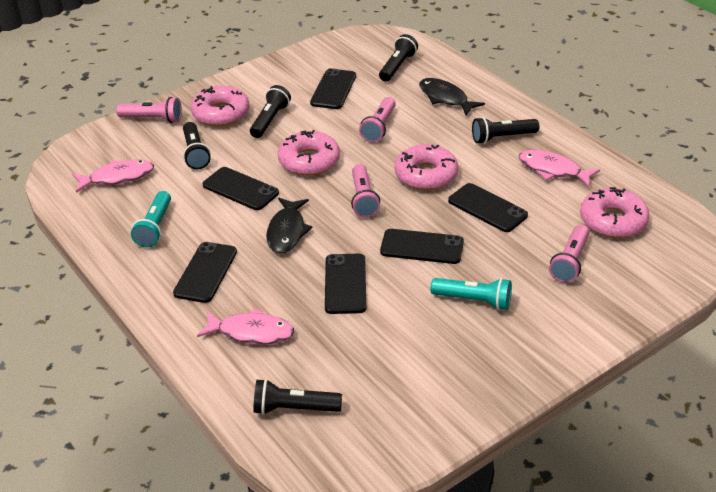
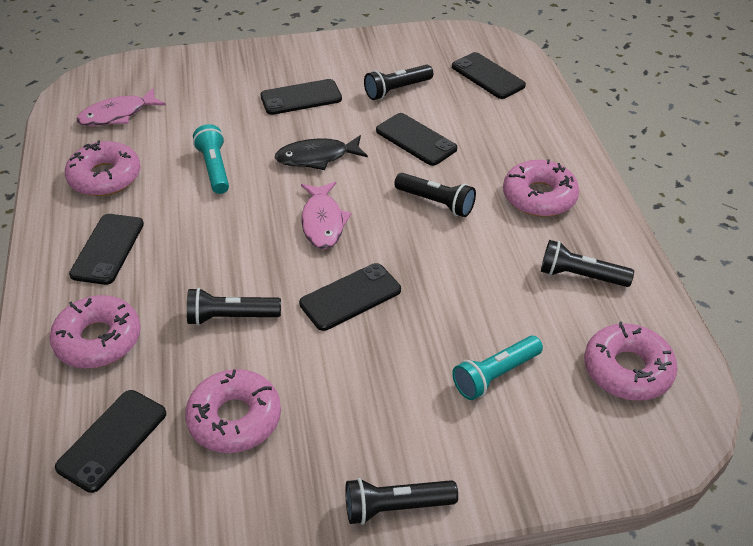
black fish: [266,198,312,253] [419,78,485,115] = 2 -> [275,135,368,170] = 1
pink donut: [191,86,249,126] [278,130,340,176] [395,144,458,190] [580,187,650,238] = 4 -> [50,295,141,369] [65,140,141,196] [185,369,281,453] [503,159,579,217] [584,322,678,401] = 5
pink fish: [72,159,154,193] [197,308,294,345] [519,150,600,187] = 3 -> [77,88,166,126] [301,182,352,249] = 2
pink flashlight: [116,97,182,123] [351,164,380,218] [359,97,396,143] [549,224,589,283] = 4 -> none = 0

